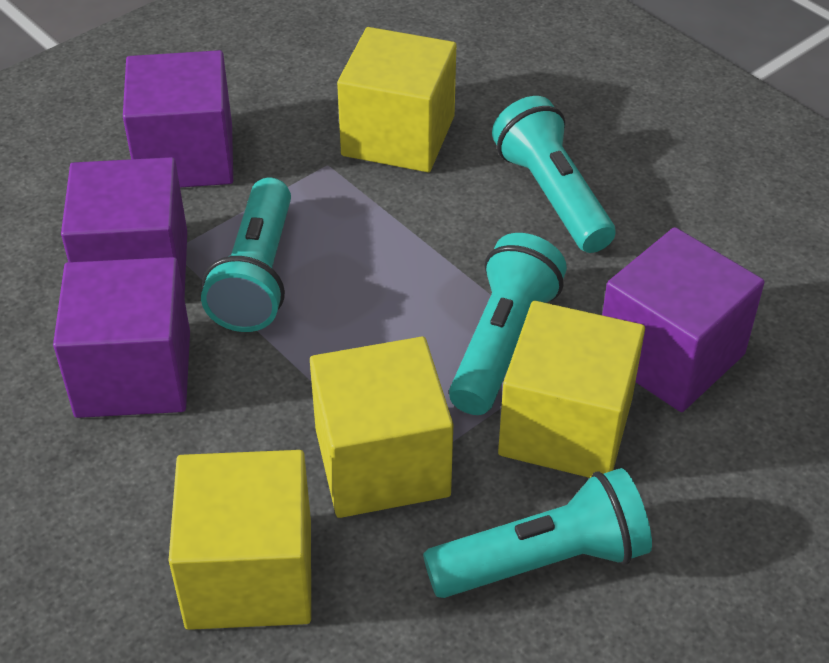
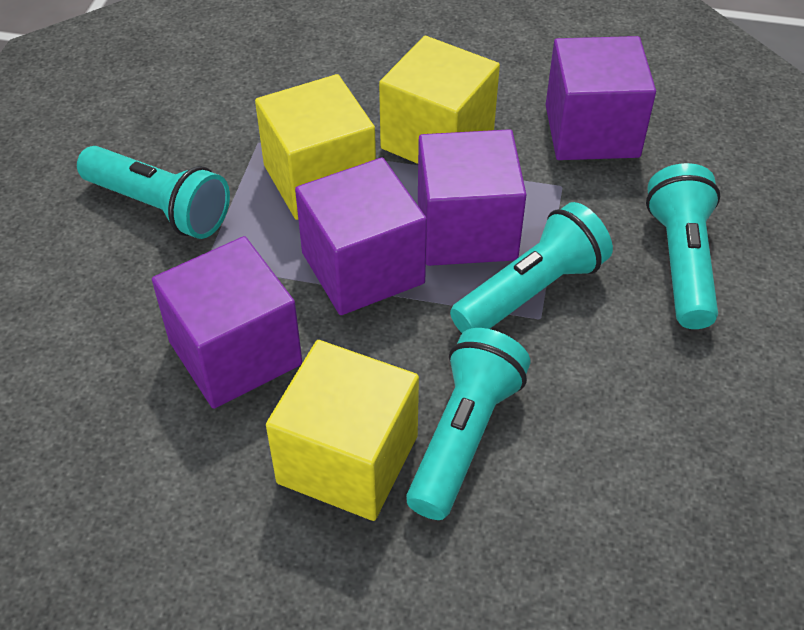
yellow cube: [168,450,311,630] [310,337,453,518] [337,27,456,172] [498,301,645,478] = 4 -> [255,74,376,220] [266,340,419,521] [379,36,500,164] = 3

